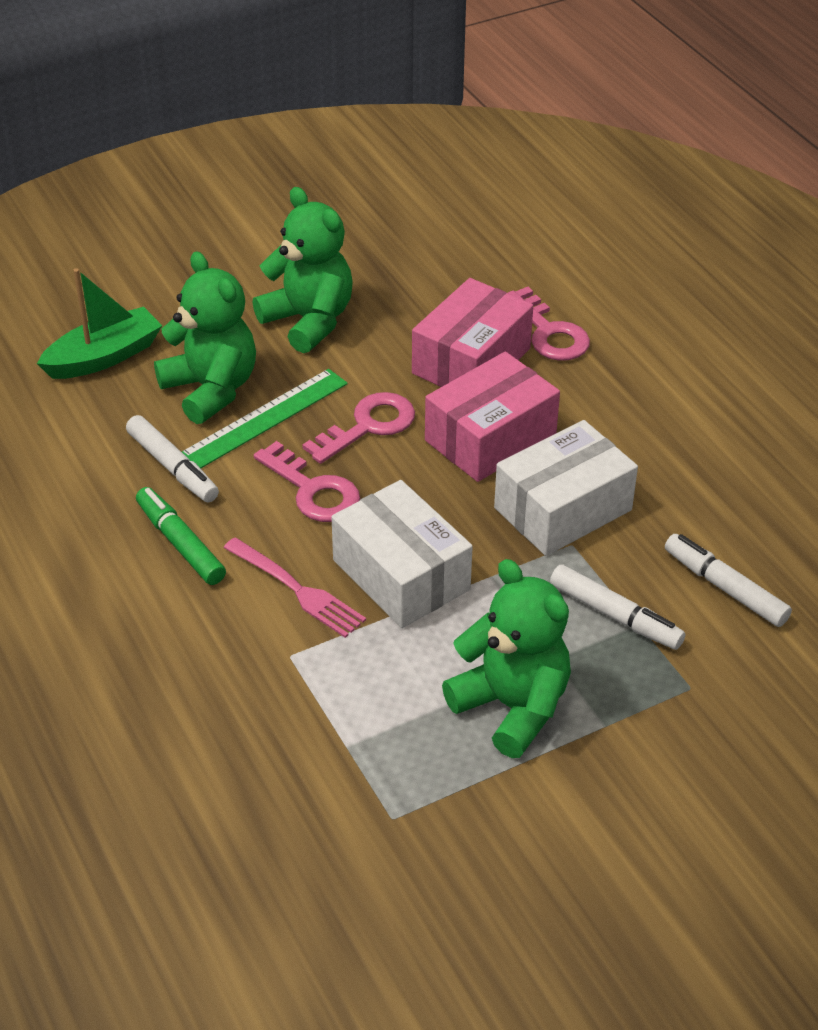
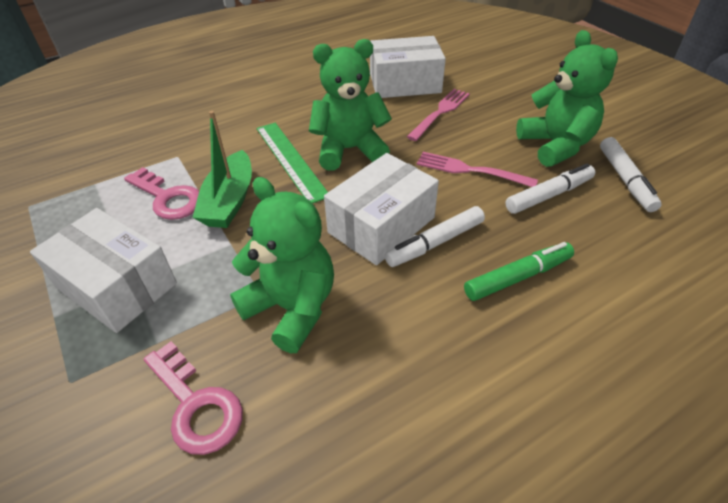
pink box: [412,278,533,387] [425,351,560,482] = 2 -> none = 0
pink fork: [223,537,366,638] = 1 -> [407,89,470,141] [417,152,538,187] = 2
pink key: [254,441,360,522] [302,392,415,464] [508,287,590,361] = 3 -> [124,167,199,220] [144,341,243,455] = 2
white box: [332,480,473,628] [494,420,638,556] = 2 -> [30,208,177,333] [324,153,439,265] [370,36,446,98] = 3

